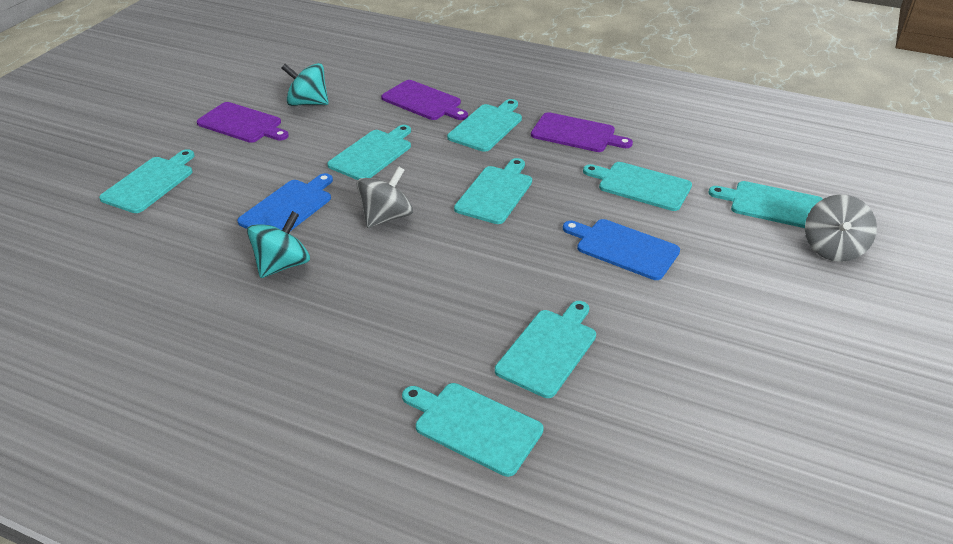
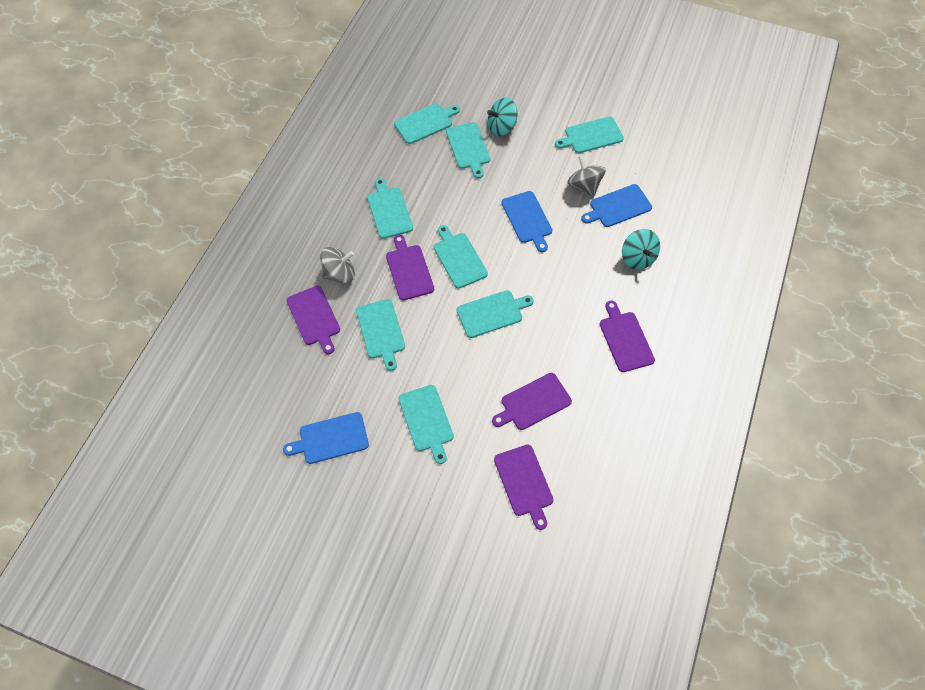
blue cutting board: [237,173,333,230] [563,219,680,280] = 2 -> [283,412,369,464] [501,191,552,252] [581,184,652,227] = 3
purple cutting board: [197,102,289,143] [381,80,468,120] [531,112,633,152] = 3 -> [287,286,340,354] [386,235,434,300] [492,373,572,430] [494,445,553,530] [600,301,655,372] = 5

